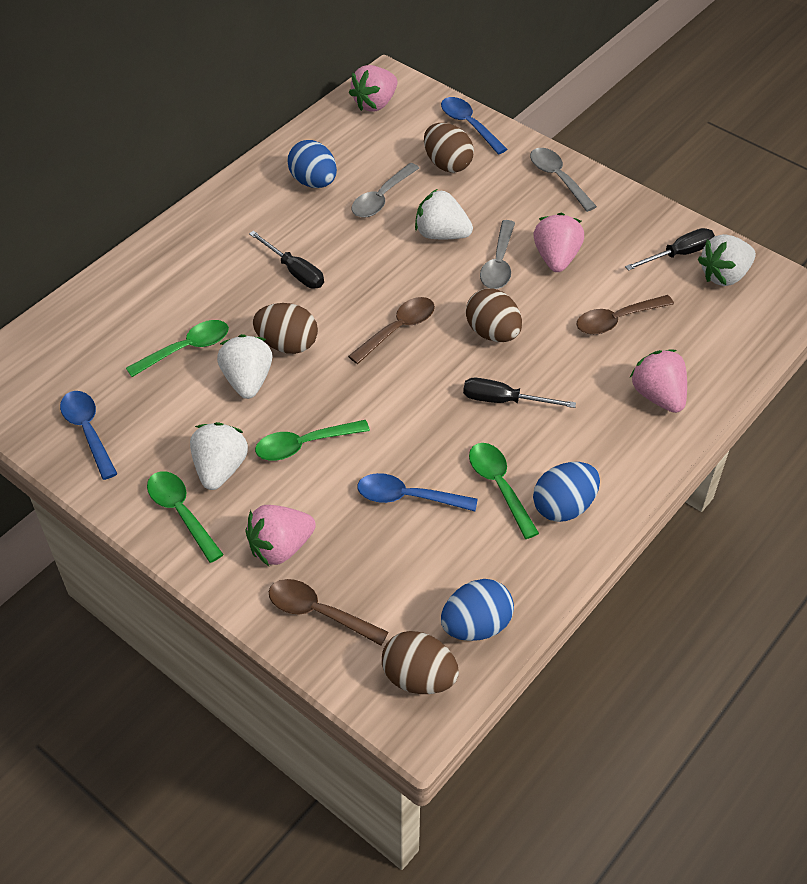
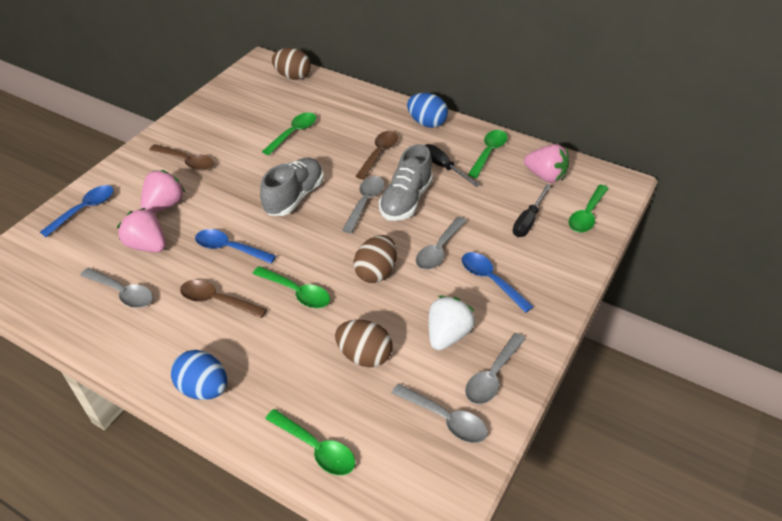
black screwdriver: [249,231,324,288] [463,378,576,408] [625,228,715,271] = 3 -> [425,144,480,187] [513,185,551,237] = 2
blue egg: [287,140,337,188] [441,579,514,641] [533,462,600,522] = 3 -> [171,350,227,400] [407,93,448,128] = 2
brown egg: [253,303,318,354] [382,631,459,694] [424,123,474,173] [466,288,522,342] = 4 -> [272,48,311,80] [335,320,393,367] [354,235,397,283] = 3
green spoon: [126,320,229,377] [147,471,224,563] [255,420,370,461] [469,443,539,539] = 4 -> [253,266,330,308] [262,112,316,155] [265,409,355,475] [468,130,507,178] [569,184,609,233] = 5
grey shoe: none = 0 -> [260,157,324,216] [379,144,433,221] = 2
grey spoon: [352,163,419,217] [480,220,515,289] [530,148,597,212] = 3 -> [80,268,153,308] [342,176,384,233] [392,384,488,443] [416,216,467,270] [465,333,526,404] = 5
pink strawberry: [245,505,316,566] [349,65,397,112] [533,213,584,272] [630,350,687,413] = 4 -> [117,208,166,252] [141,170,186,213] [524,144,569,183] = 3
white strawberry: [190,422,248,490] [217,334,273,399] [415,189,473,239] [698,234,756,286] = 4 -> [428,296,475,350] = 1

